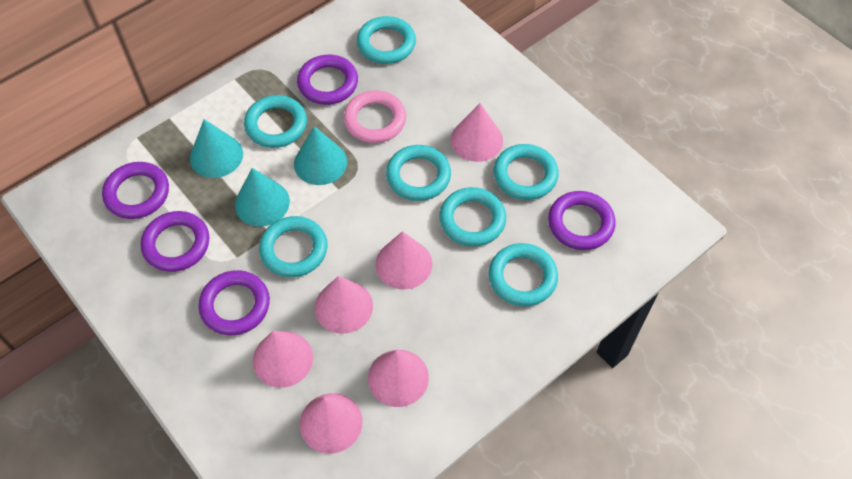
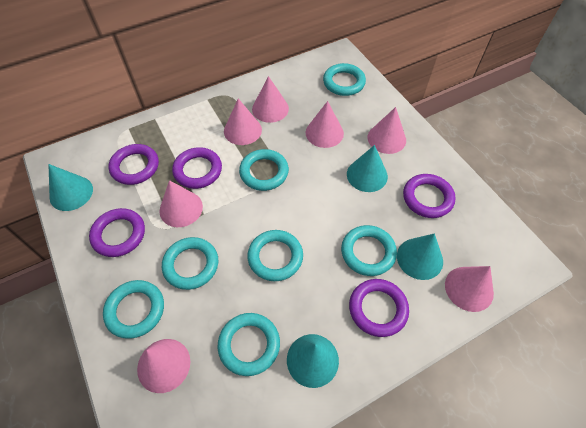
pink cone: [253,331,313,388] [300,393,363,454] [315,276,373,334] [368,350,429,407] [375,231,432,290] [451,103,503,162] = 6 -> [137,339,190,393] [159,180,203,227] [224,98,262,145] [252,76,289,123] [306,101,344,148] [368,107,406,154] [445,266,494,312] = 7
pink ring: [344,90,406,143] = 1 -> none = 0
turquoise cone: [190,119,243,178] [235,168,290,227] [294,126,347,185] = 3 -> [48,164,93,211] [287,334,339,388] [347,145,388,192] [397,233,443,280] = 4

